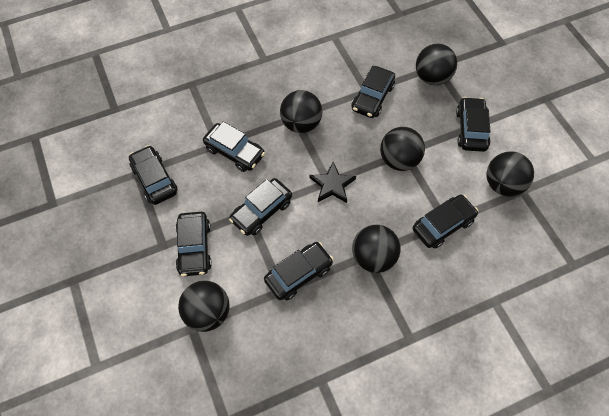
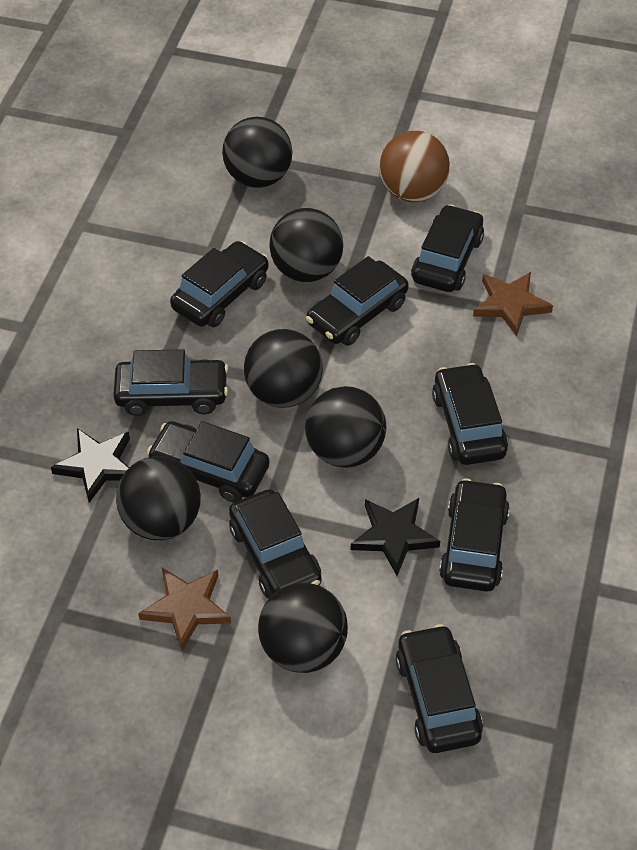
black car: [129,145,178,205] [176,212,212,276] [203,121,265,172] [229,178,292,236] [264,242,333,301] [352,66,395,118] [412,194,478,249] [456,97,491,152] = 8 -> [113,349,229,416] [147,421,270,503] [170,241,269,327] [229,489,321,599] [306,256,409,346] [396,624,483,753] [411,204,484,292] [432,363,508,465] [439,478,510,592] = 9
black star: [310,162,356,203] = 1 -> [51,428,130,503] [351,498,440,576] = 2
brown ball: none = 0 -> [379,131,450,202] = 1
brown star: none = 0 -> [138,568,231,651] [473,272,553,337] = 2

